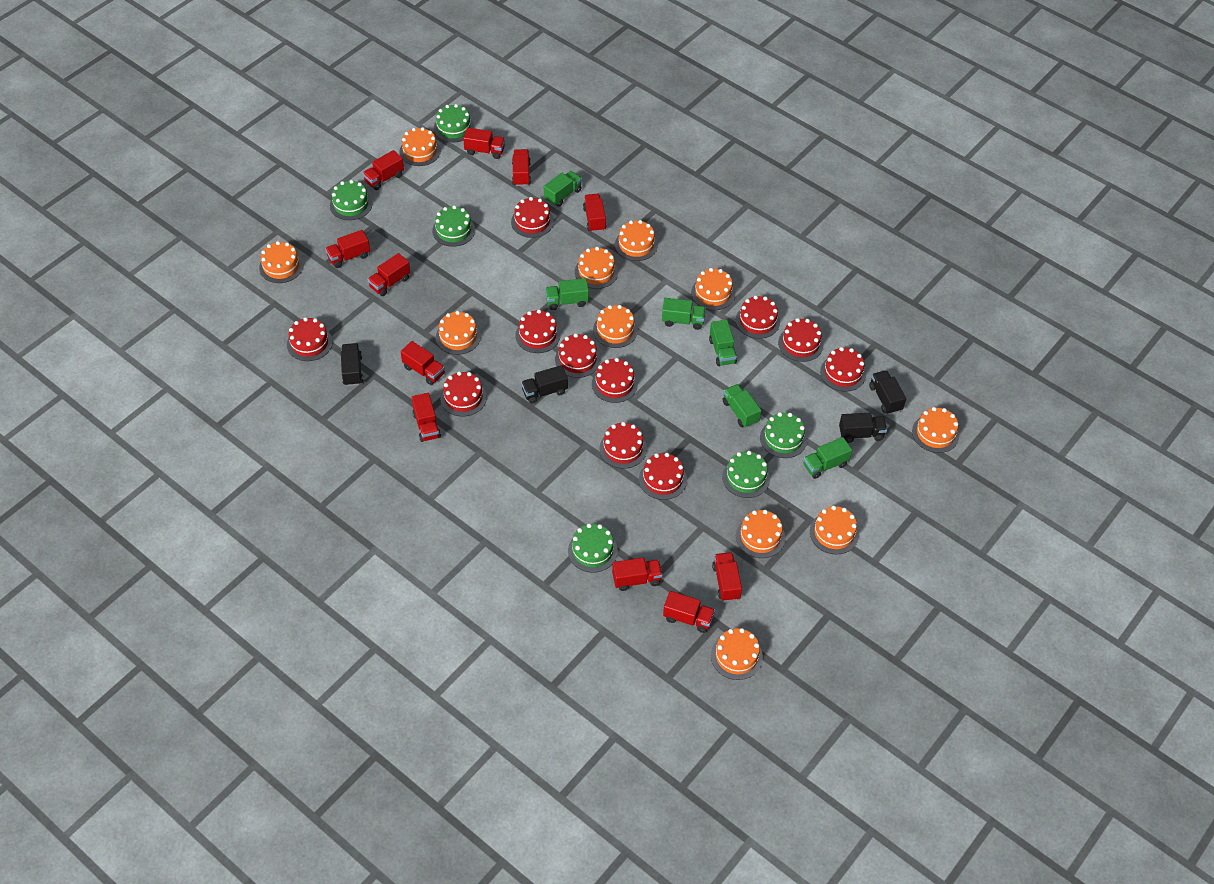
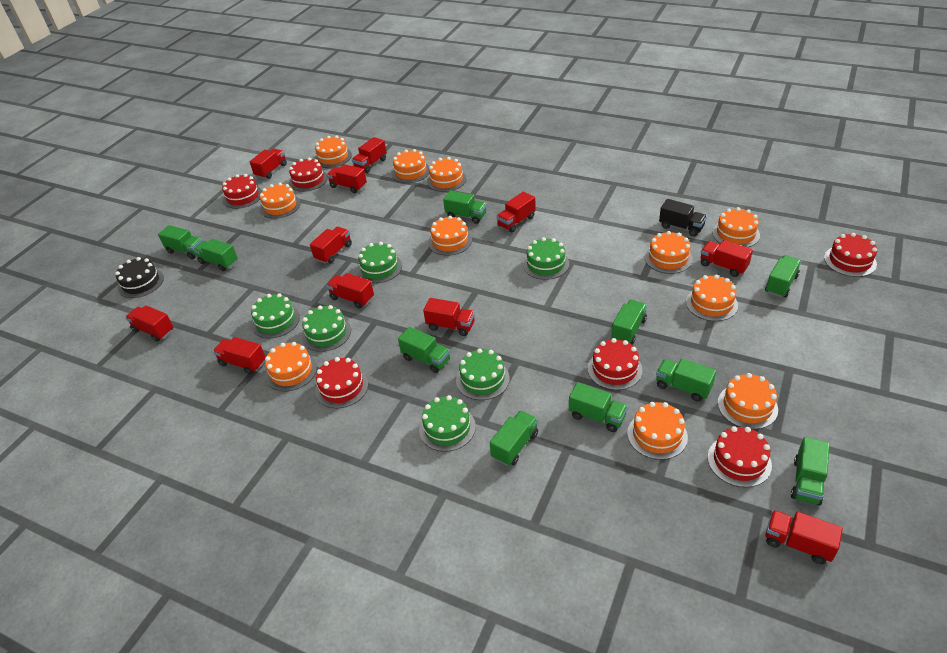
black cake: none = 0 -> [115,257,164,298] = 1
black truck: [341,343,363,386] [521,365,568,404] [839,413,887,443] [869,370,906,414] = 4 -> [659,199,707,237] = 1
green truck: [544,171,582,207] [545,278,589,310] [662,298,706,330] [709,320,737,366] [723,384,761,428] [803,437,852,479] = 6 -> [158,225,203,259] [194,239,238,271] [398,327,450,373] [443,190,487,224] [490,410,538,466] [569,382,628,432] [611,300,647,345] [656,358,716,402] [765,255,802,297] [791,437,829,505] = 10
red cake: [287,317,333,361] [440,371,487,416] [511,197,554,238] [515,309,560,353] [555,333,601,378] [592,358,638,403] [599,422,647,469] [639,453,687,500] [736,295,780,339] [778,318,823,362] [820,347,866,391] = 11 -> [222,174,262,209] [289,158,328,192] [315,357,368,408] [588,338,642,390] [708,426,772,487] [824,233,877,277] = 6

